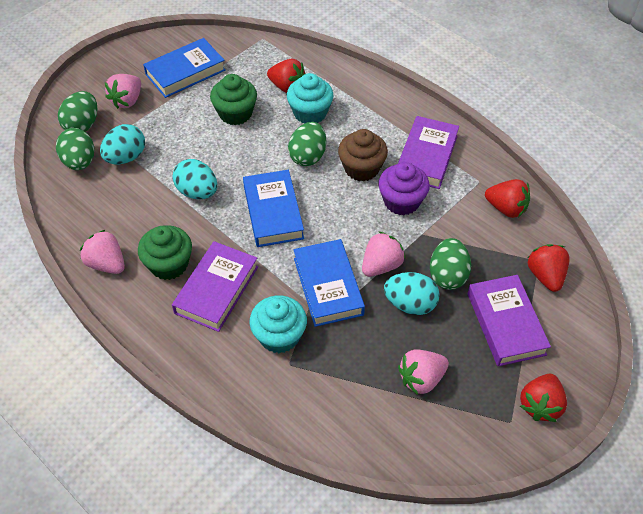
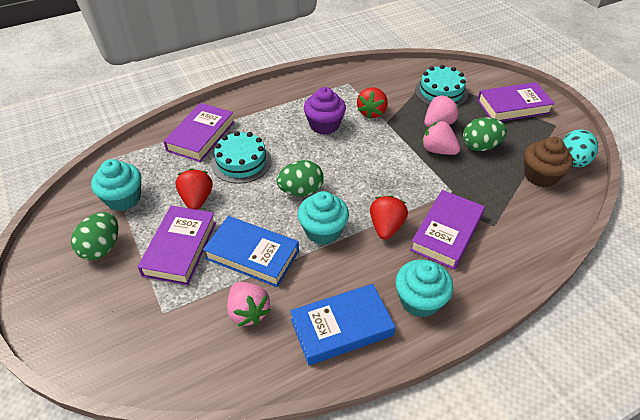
blue book: [143,38,226,98] [243,170,304,247] [294,239,365,327] = 3 -> [203,216,299,287] [290,284,395,365] = 2
green cupcake: [138,225,192,280] [210,74,257,125] = 2 -> none = 0
green egg: [56,128,94,170] [58,91,97,131] [288,122,326,166] [430,238,471,290] = 4 -> [71,212,118,260] [276,160,324,196] [463,117,507,151] = 3
pink strawberry: [80,230,125,274] [105,74,141,109] [362,231,405,277] [398,349,449,395] = 4 -> [227,282,271,326] [422,120,460,155] [424,95,459,127] = 3
purple book: [172,241,258,332] [398,116,459,189] [468,275,551,366] = 3 -> [138,206,216,285] [164,103,234,162] [410,190,485,270] [477,82,555,121] = 4
red strawberry: [267,59,306,93] [485,179,530,218] [520,374,567,422] [528,244,569,292] = 4 -> [176,168,213,210] [357,87,388,119] [370,195,408,240] = 3
turquoise cake: none = 0 -> [211,131,272,184] [415,65,468,106] = 2
turquoise cupcake: [249,295,307,353] [287,73,333,123] = 2 -> [91,159,141,211] [298,191,349,245] [395,259,453,317] = 3
turquoise egg: [100,124,145,164] [173,159,217,199] [384,272,440,315] = 3 -> [563,129,598,167] = 1

